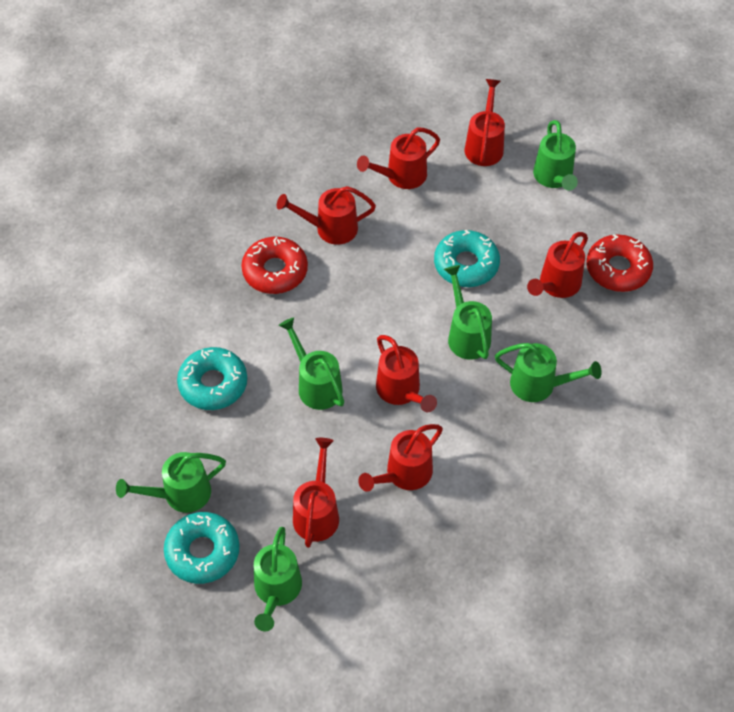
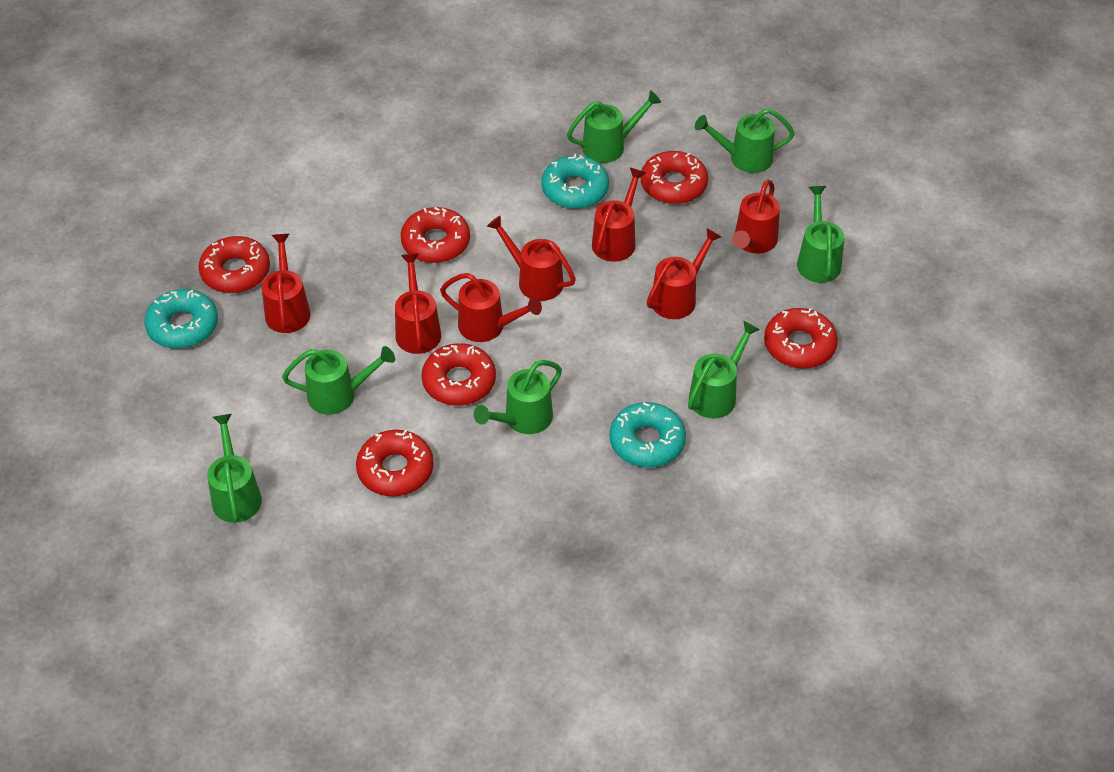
green watering can: [116,452,226,513] [254,527,302,631] [278,317,344,410] [444,265,492,359] [495,343,602,402] [533,120,578,190] = 6 -> [207,414,262,523] [282,346,395,415] [474,360,562,434] [567,90,661,163] [688,321,760,418] [695,108,795,173] [797,186,844,283] = 7
red donut: [241,237,308,294] [586,234,653,292] = 2 -> [198,236,270,293] [356,430,434,496] [401,207,470,263] [422,343,496,406] [641,151,708,204] [764,308,838,369] = 6

